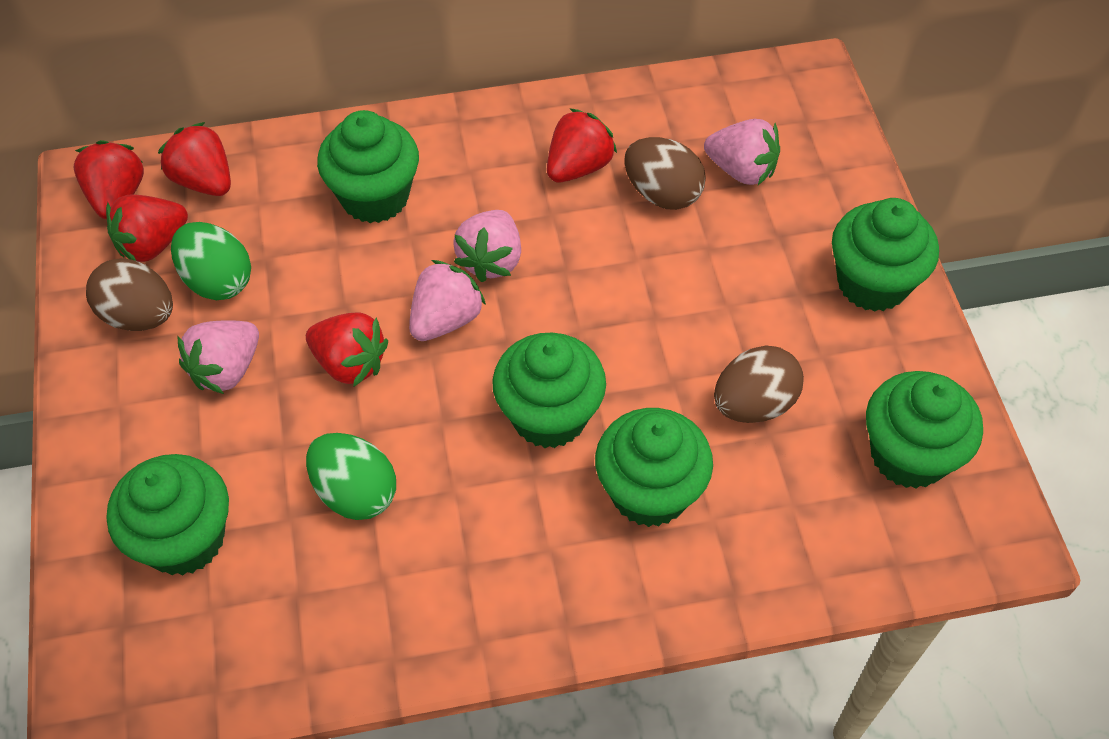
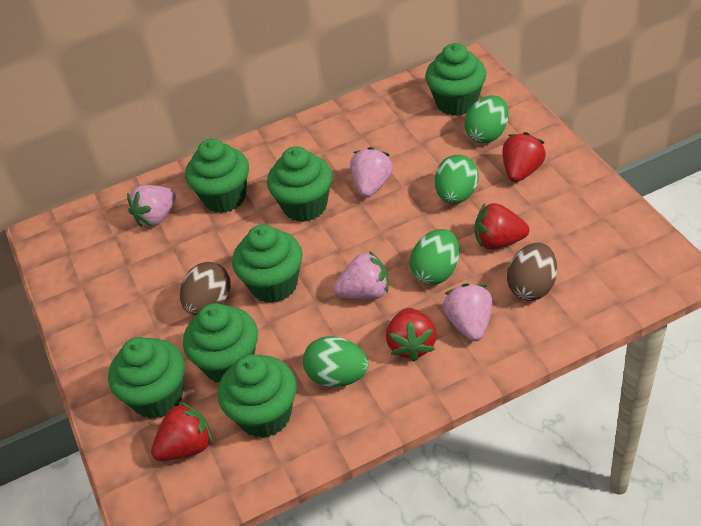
brown egg: [86,258,173,331] [624,137,706,210] [714,346,804,423] = 3 -> [180,262,231,315] [507,243,557,301] = 2
green cupcake: [107,454,229,576] [317,110,419,223] [492,333,606,448] [595,408,713,527] [832,198,939,312] [866,371,983,489] = 6 -> [108,337,185,419] [183,303,258,383] [185,139,249,213] [218,354,297,438] [232,225,303,303] [267,146,333,222] [425,43,486,116] = 7
green egg: [171,222,251,300] [306,433,396,520] = 2 -> [303,336,369,387] [410,229,459,285] [435,155,479,204] [464,95,509,143] = 4
red strawberry: [74,140,144,219] [106,194,188,262] [158,122,231,196] [306,313,388,387] [547,108,617,182] = 5 -> [151,402,212,461] [386,308,437,362] [475,203,529,249] [502,132,546,182] = 4

